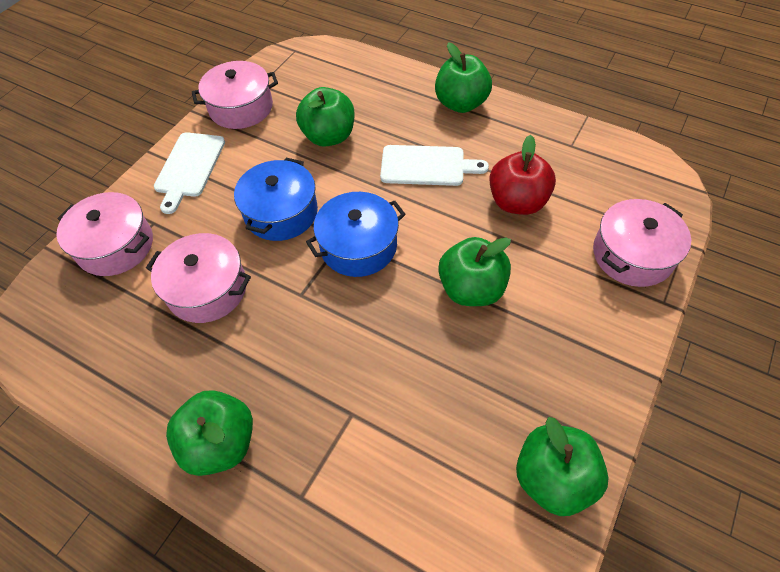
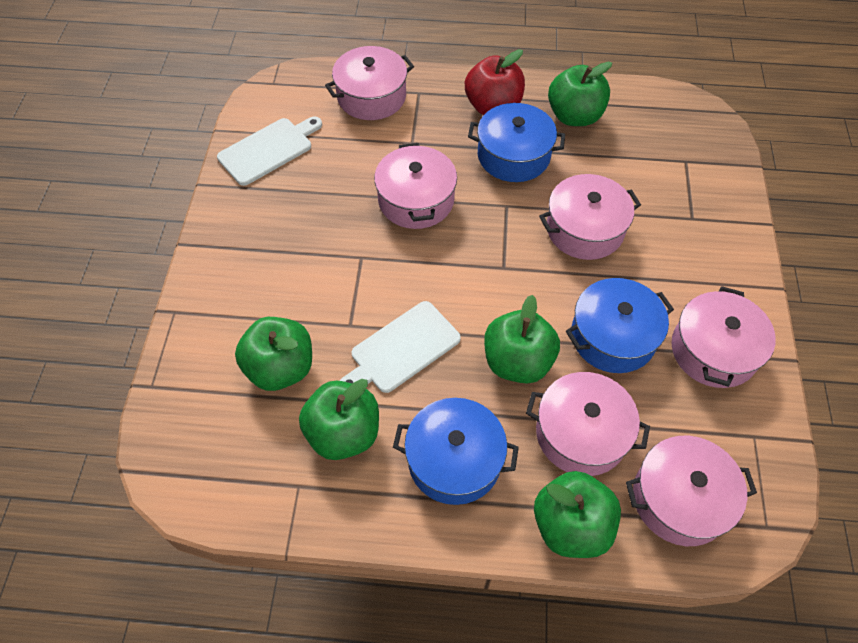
blue pot: [234,158,318,241] [306,192,406,277] = 2 -> [393,398,519,505] [468,103,565,182] [566,278,674,373] = 3
pink pot: [56,192,153,276] [146,233,251,323] [192,61,278,129] [593,199,691,287] = 4 -> [325,46,414,120] [374,143,457,229] [526,372,650,476] [539,174,641,260] [626,436,757,546] [671,286,776,388] = 6

